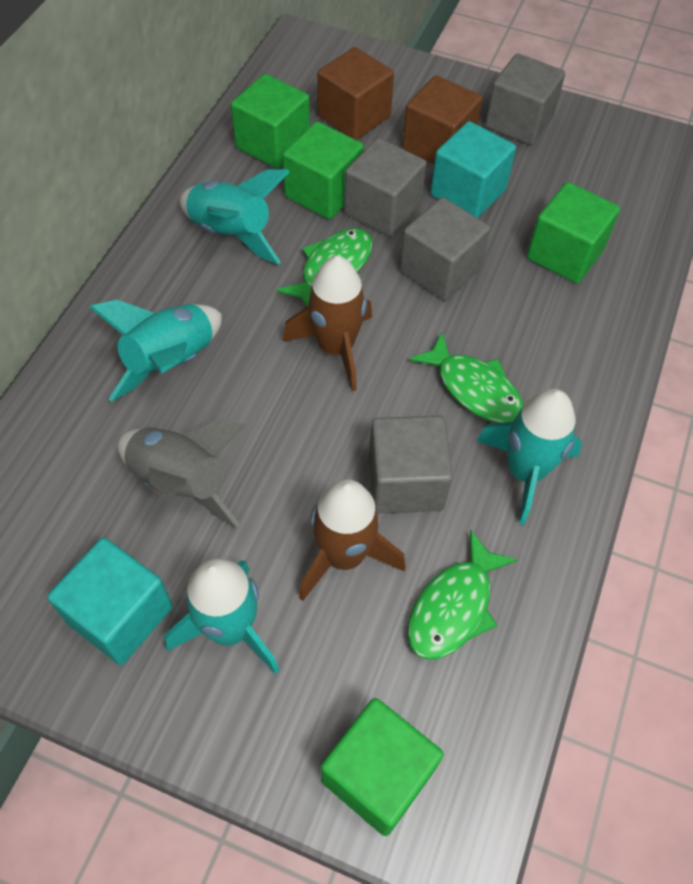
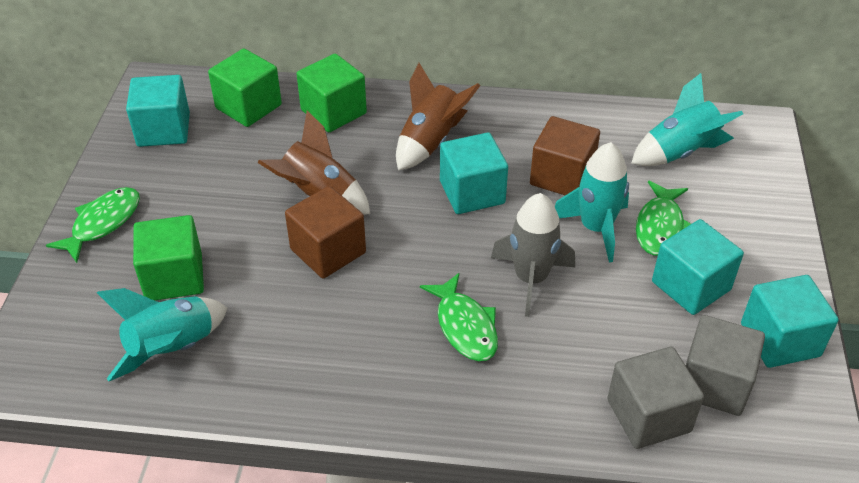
green cube: [231,74,310,169] [283,122,364,220] [321,698,444,836] [527,182,620,283] = 4 -> [133,215,204,300] [208,49,282,127] [297,54,367,132] = 3
grey cube: [344,138,427,237] [369,416,453,514] [400,197,490,301] [485,53,565,145] = 4 -> [607,347,704,449] [686,315,765,416] = 2
turquoise cube: [47,538,173,665] [431,121,516,218] = 2 -> [126,75,190,147] [440,133,508,214] [652,219,744,315] [741,275,839,368] = 4
turquoise rocket: [90,300,222,402] [165,558,279,674] [180,169,290,264] [476,389,582,525] = 4 -> [97,288,227,381] [555,142,629,262] [631,73,743,166] = 3

